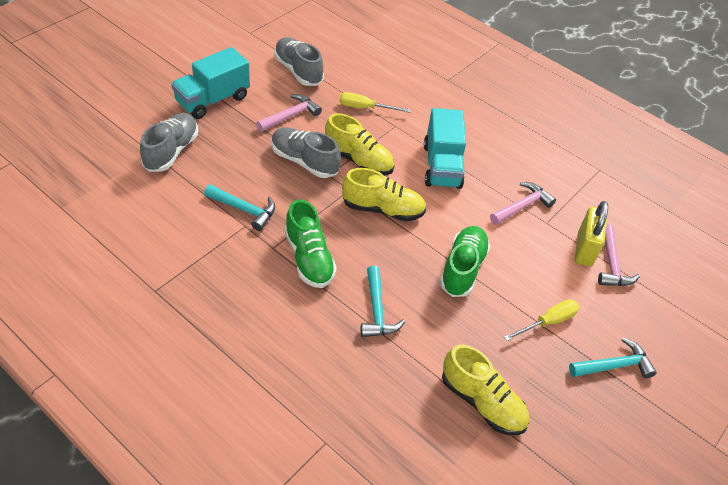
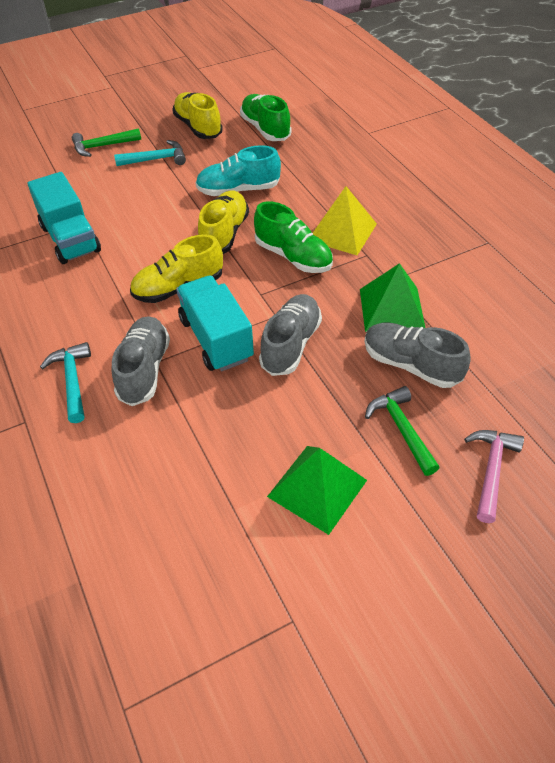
green hammer: none = 0 -> [72,128,141,157] [365,386,440,476] = 2
green pyramid: none = 0 -> [267,446,367,535] [360,263,425,332] = 2
pink hammer: [256,94,322,132] [490,182,556,225] [598,224,640,286] = 3 -> [464,430,524,523] = 1
turquoise hammer: [204,185,275,231] [361,266,405,337] [569,338,657,378] = 3 -> [40,342,91,423] [114,140,186,166] = 2
turquoise shoe: none = 0 -> [195,145,281,196] = 1
yellow padlock: [575,201,608,267] = 1 -> none = 0
yellow pyramid: none = 0 -> [313,186,377,255] = 1
yellow screwdriver: [339,92,411,113] [504,299,579,341] = 2 -> none = 0

